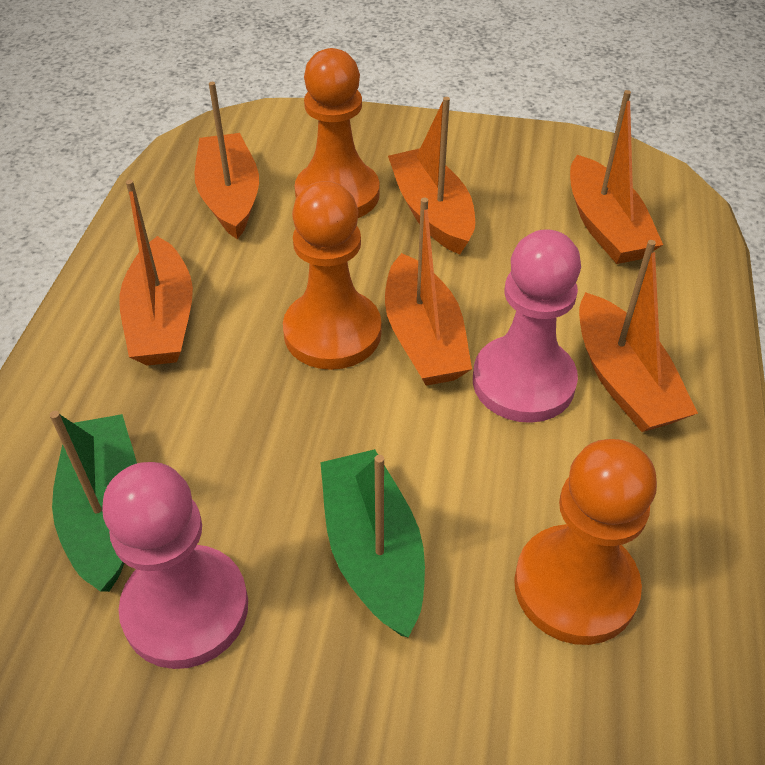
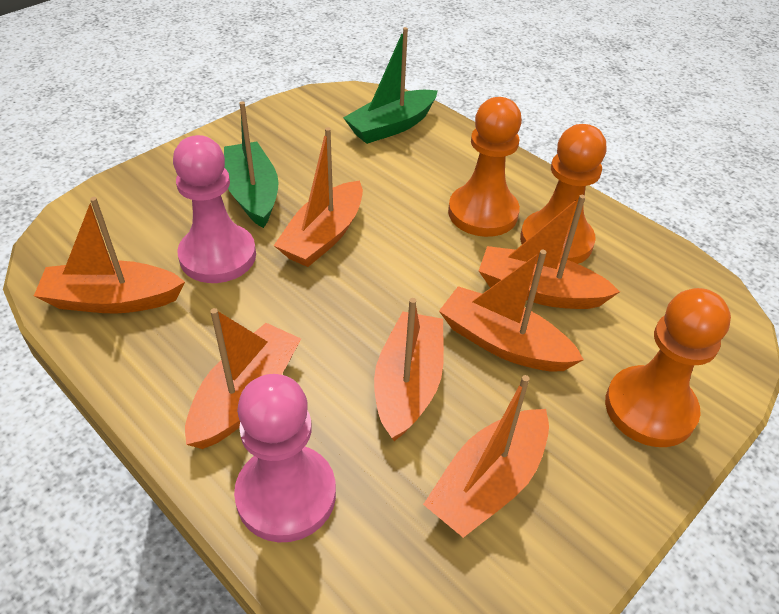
orange boat: [119,180,193,366] [195,82,259,240] [385,198,472,386] [388,97,475,254] [570,90,663,264] [579,240,698,432] = 6 -> [34,197,185,314] [185,308,301,449] [273,127,363,267] [374,298,444,441] [423,375,549,538] [439,250,584,372] [479,195,620,309] = 7

